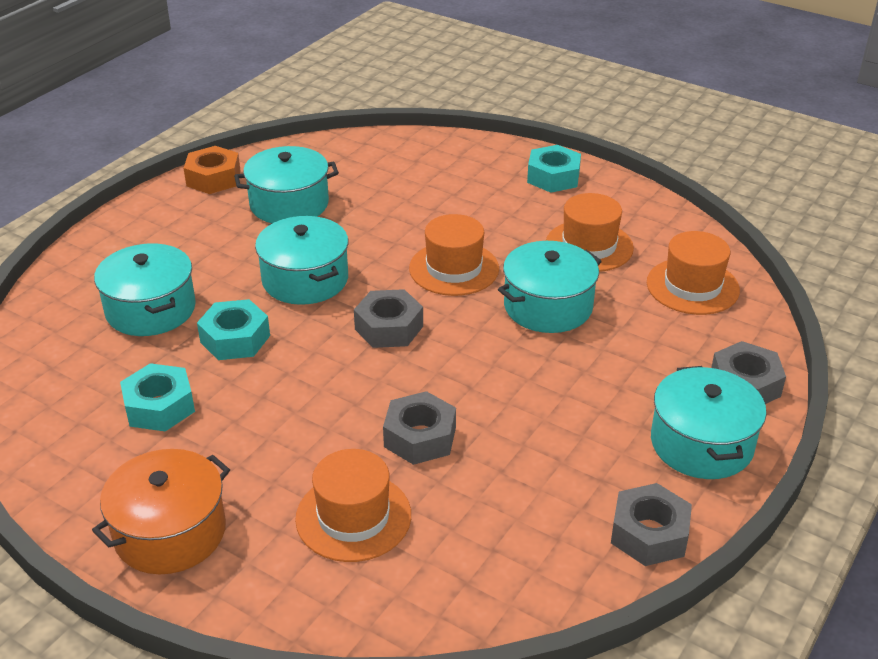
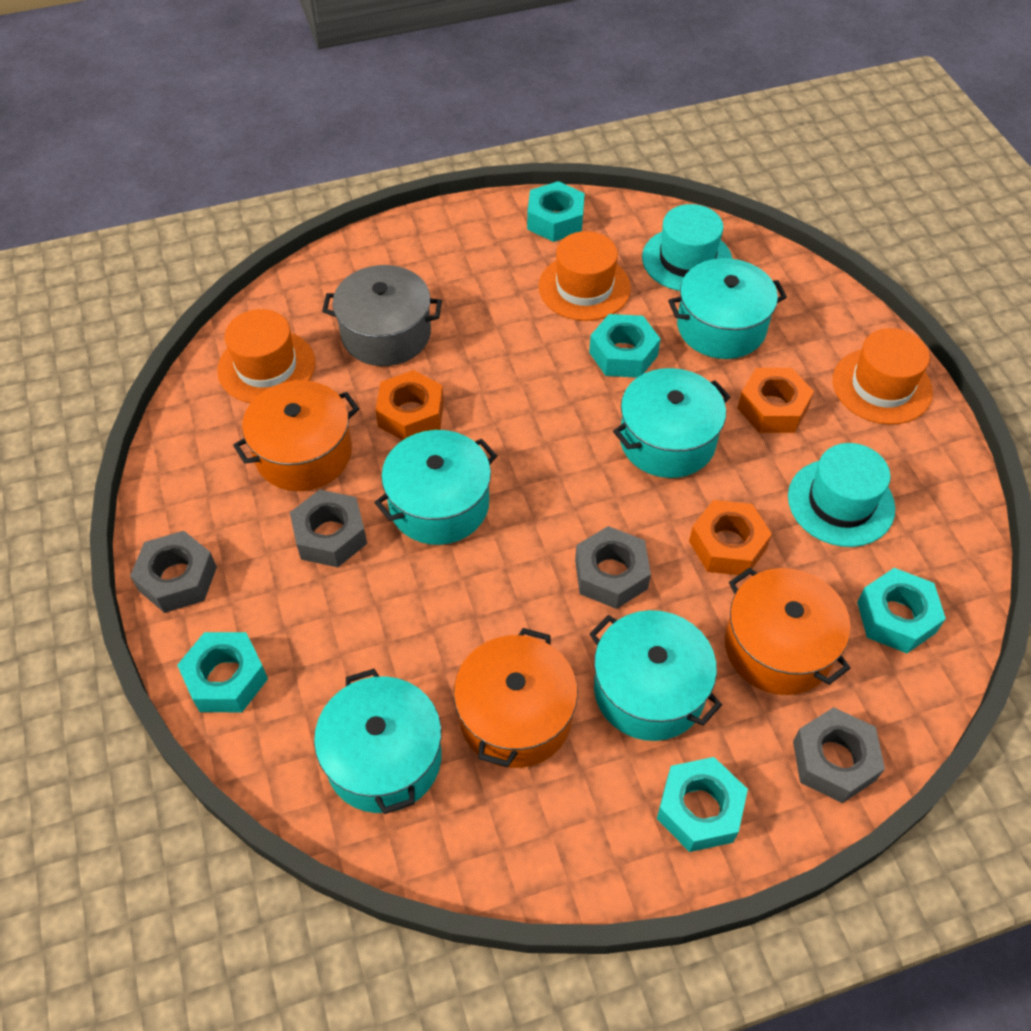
grey pot: none = 0 -> [322,265,442,366] = 1
orange hat: [295,449,411,562] [409,214,499,296] [546,193,634,272] [647,231,740,315] = 4 -> [217,309,315,403] [539,231,631,321] [833,328,933,425] = 3
orange nut: [184,146,241,194] = 1 -> [375,370,444,440] [689,500,772,575] [737,368,814,433] = 3
orange pot: [92,449,230,574] = 1 -> [233,380,359,491] [454,628,578,768] [725,568,851,695] = 3
turquoise hat: none = 0 -> [642,204,732,291] [788,443,895,547] = 2
turquoise nut: [120,363,195,432] [197,299,270,360] [527,145,581,193] = 3 -> [177,632,268,712] [527,181,585,242] [589,314,660,378] [657,757,748,852] [857,568,946,653] = 5

